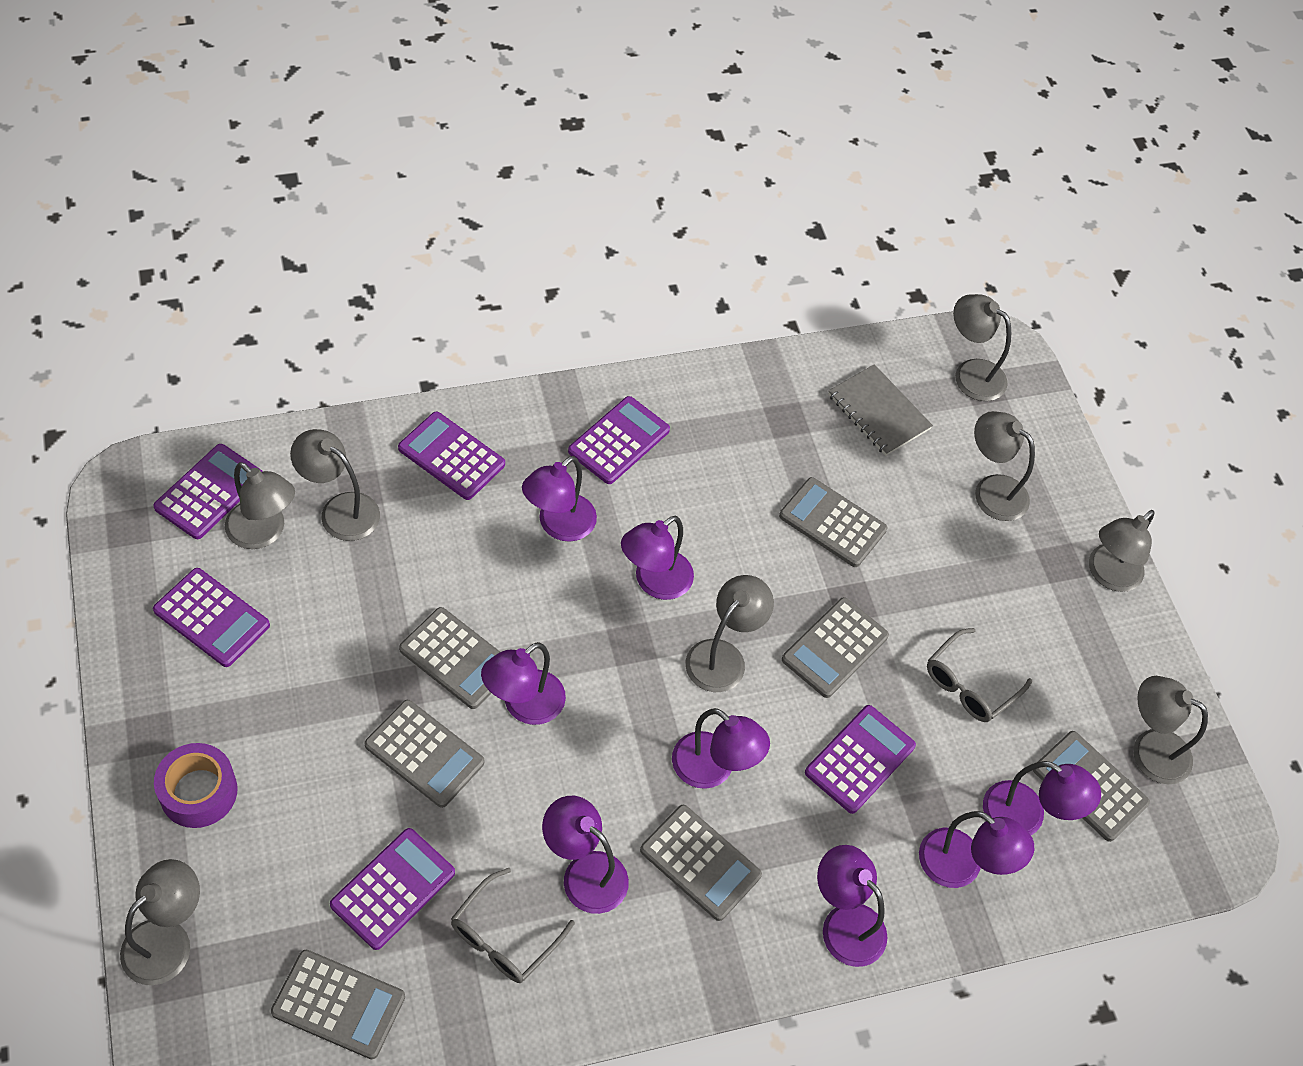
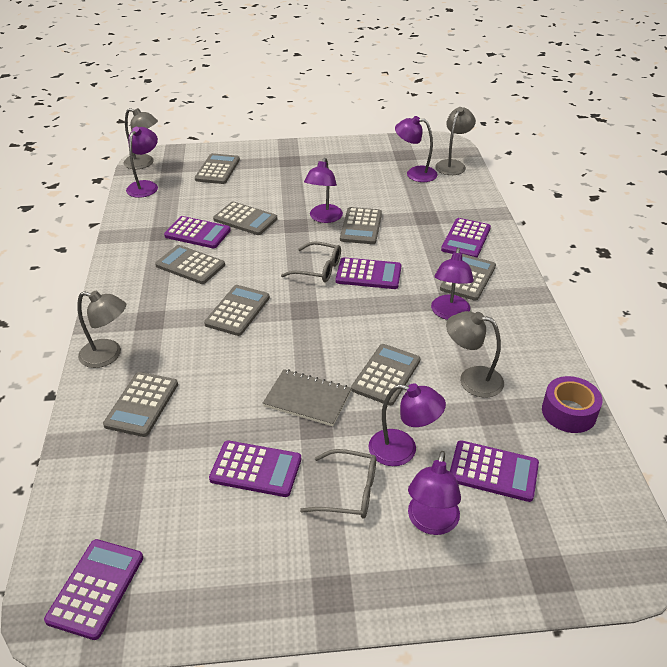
grey calculator: [271,950,405,1059] [365,700,484,808] [399,607,500,709] [640,805,762,921] [779,477,888,567] [782,597,889,698] [1033,731,1150,842] = 7 -> [103,372,178,437] [155,245,225,284] [195,153,240,184] [204,285,270,336] [213,202,277,235] [340,207,382,244] [351,344,420,406] [440,254,496,301] = 8
grey lamp: [120,859,200,985] [225,462,295,549] [290,429,380,541] [685,575,774,692] [953,294,1011,401] [974,411,1035,521] [1089,510,1154,592] [1134,676,1208,784] = 8 -> [77,291,126,368] [123,108,158,169] [435,107,476,175] [446,311,504,398] = 4
purple lamp: [481,642,566,725] [522,456,597,542] [542,796,629,914] [621,516,694,600] [672,708,770,789] [817,845,888,967] [919,811,1034,888] [983,761,1101,835] = 8 -> [126,127,158,198] [304,158,343,223] [368,383,446,466] [395,116,438,182] [408,451,461,535] [431,248,474,320] = 6

